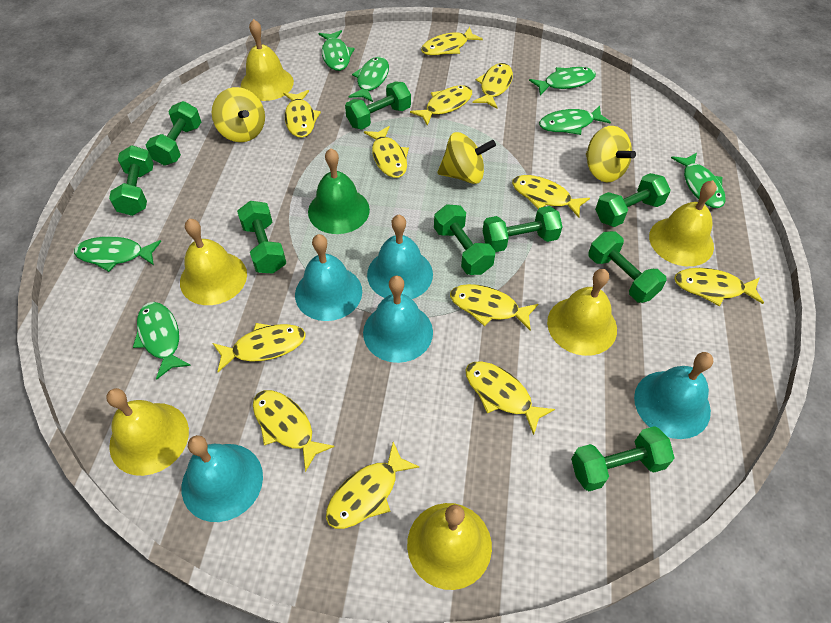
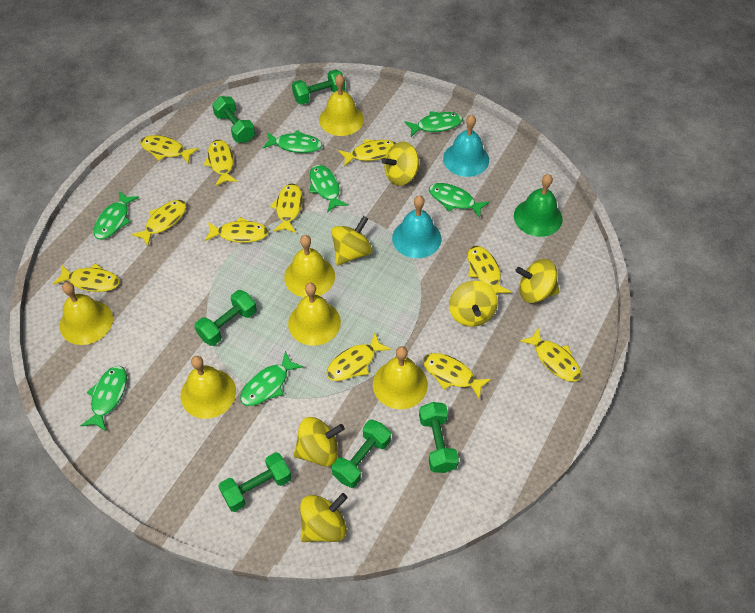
green dumbbell: [109,145,154,216] [146,101,201,166] [237,201,286,274] [345,82,411,130] [434,204,495,275] [483,206,563,252] [571,426,674,491] [588,231,667,303] [595,173,671,227] = 9 -> [195,290,257,346] [212,96,255,143] [218,452,292,512] [292,69,345,105] [332,420,391,488] [419,402,459,473] = 6
turquoise bell: [182,435,263,522] [295,234,362,321] [363,276,433,363] [367,215,433,299] [634,352,713,439] = 5 -> [392,196,441,258] [443,114,489,177] = 2
yellow fish: [213,323,306,372] [253,390,335,472] [283,90,321,138] [326,442,419,529] [364,126,409,178] [410,85,472,126] [421,27,483,56] [450,284,538,331] [466,361,555,435] [473,63,513,109] [512,175,590,218] [674,268,764,306] = 12 -> [53,263,119,292] [131,200,186,246] [140,135,199,164] [203,140,238,186] [204,217,269,243] [270,183,303,233] [327,333,391,381] [338,139,396,167] [423,353,491,400] [468,246,512,295] [520,328,581,382] = 11
yellow spinning top: [212,87,265,142] [438,132,496,184] [586,126,636,182] = 3 -> [293,417,345,466] [300,493,347,542] [331,216,372,266] [382,142,420,186] [449,281,498,327] [515,259,560,303] = 6

